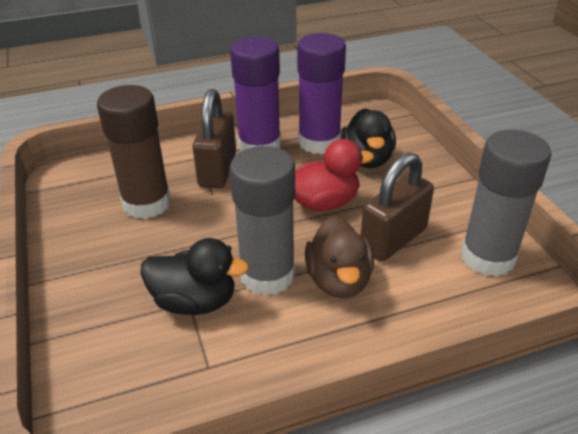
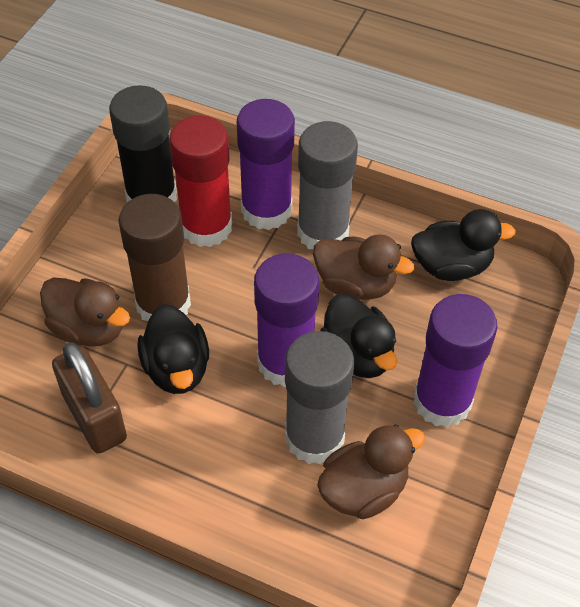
black duck: [141,238,249,315] [341,108,396,168] = 2 -> [137,304,209,394] [320,293,397,378] [411,209,516,281] = 3
black glue stick: none = 0 -> [109,85,177,202] = 1
brown duck: [305,216,374,298] = 1 -> [40,277,130,347] [313,234,414,300] [317,424,425,519] = 3
brown padlock: [193,89,236,188] [361,153,434,261] = 2 -> [52,342,127,454] = 1
purple glue stick: [230,37,281,152] [297,33,346,154] = 2 -> [237,99,295,230] [254,253,319,387] [413,294,498,427] = 3
red duck: [295,139,374,211] = 1 -> none = 0
red glue stick: none = 0 -> [169,115,232,247] = 1

